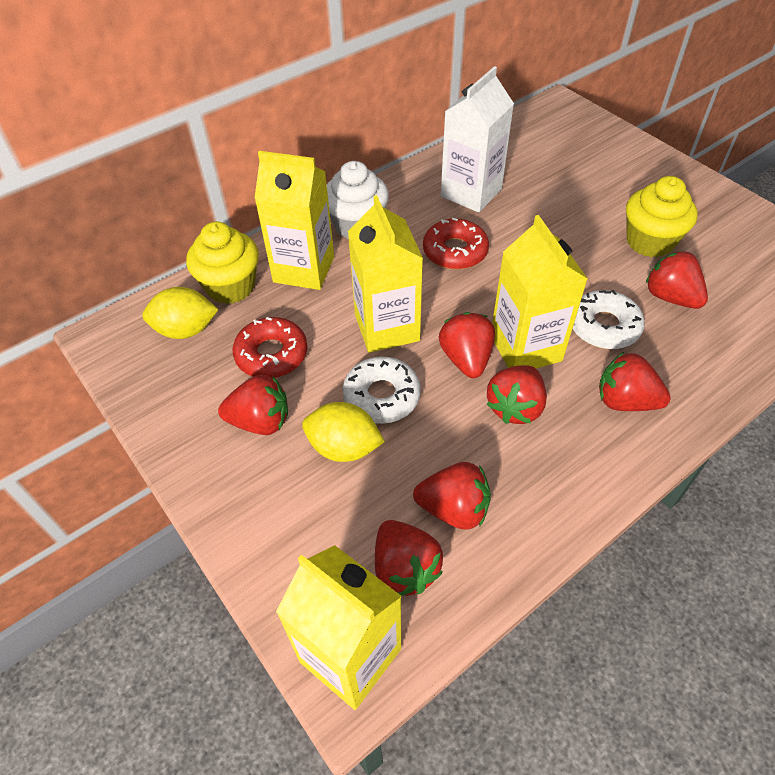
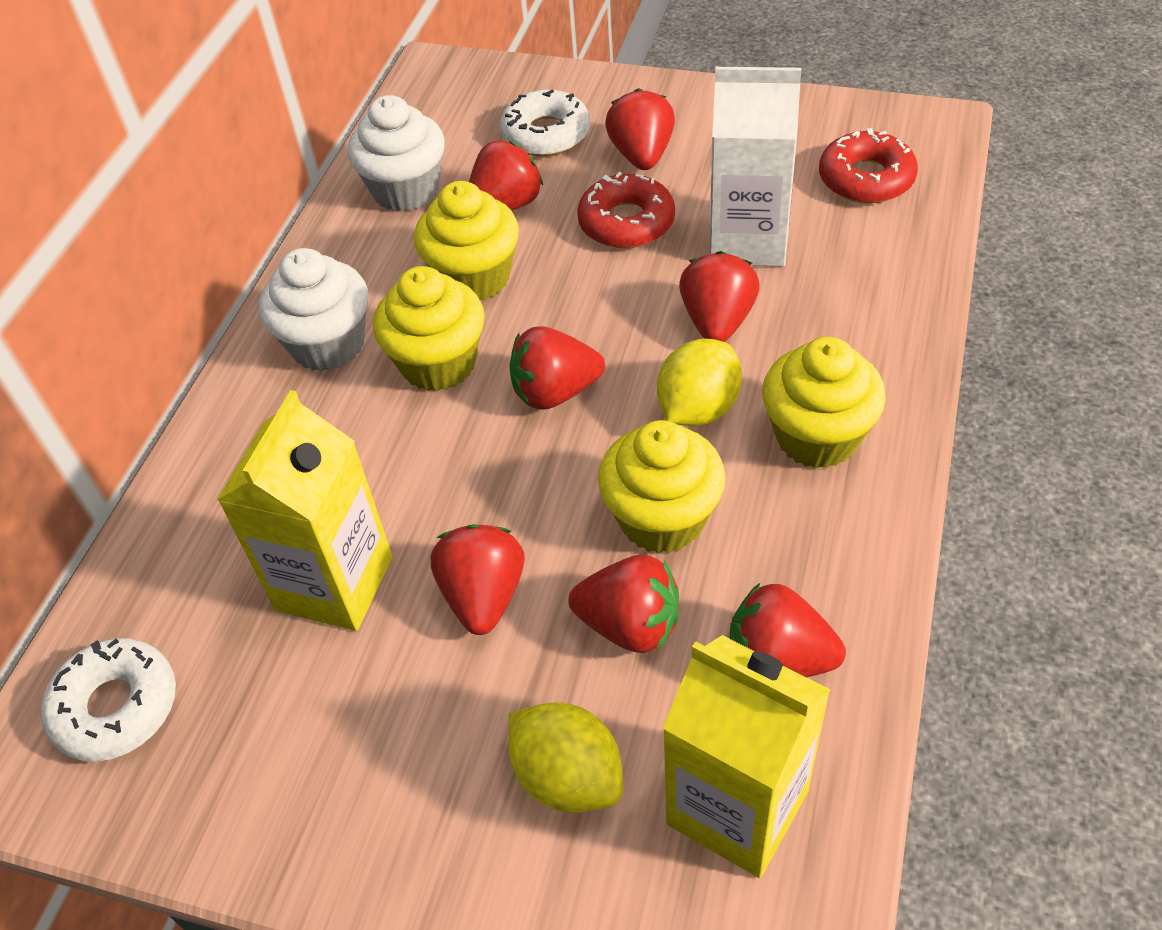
white cupcake: [327,161,389,239] = 1 -> [259,248,368,371] [347,95,445,212] = 2
yellow carton: [254,151,334,290] [276,545,402,710] [348,195,423,353] [492,215,588,369] = 4 -> [217,390,393,631] [662,635,830,878] = 2
yellow cupcake: [186,222,259,304] [626,176,698,257] = 2 -> [373,266,485,391] [414,181,519,300] [598,420,726,554] [762,337,886,468] = 4

